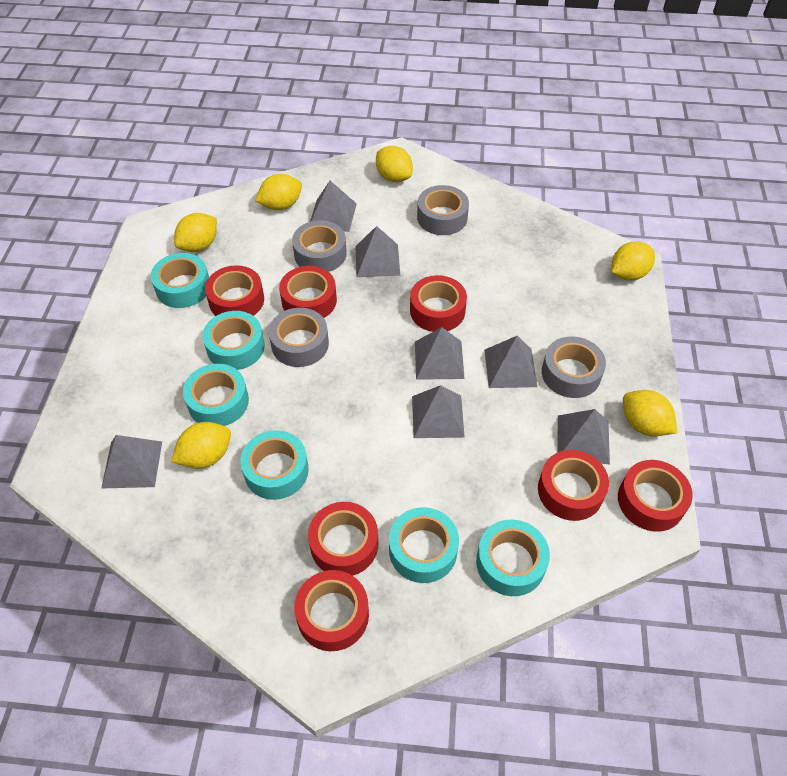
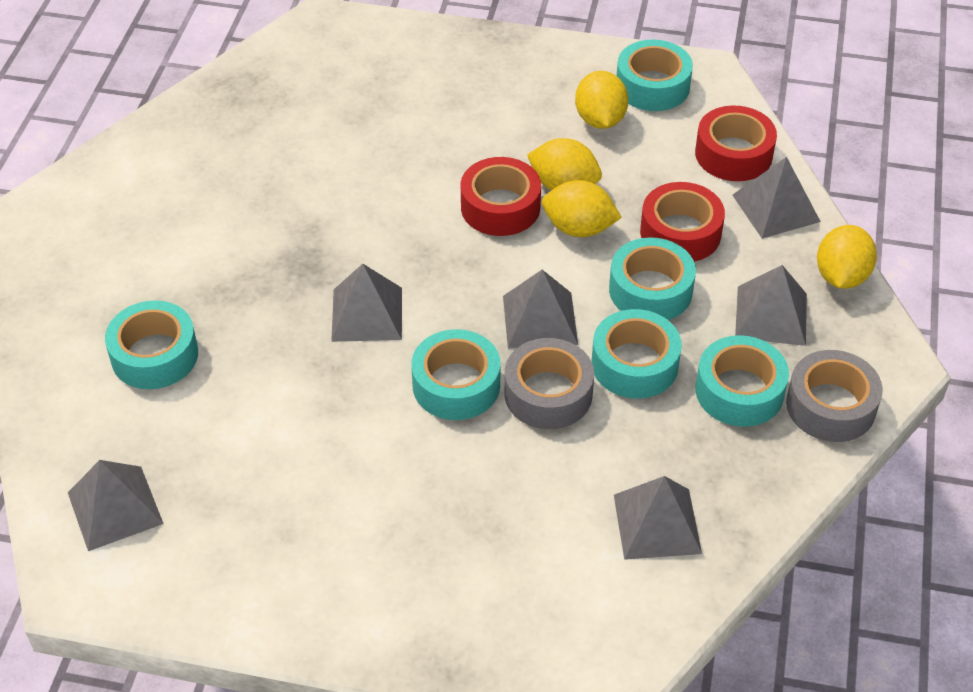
grey pyramid: [101,435,162,489] [310,181,357,232] [355,226,400,277] [412,385,465,438] [415,327,465,380] [484,336,537,388] [557,409,610,465] = 7 -> [68,460,164,551] [331,264,402,342] [503,270,578,349] [614,476,702,560] [732,157,821,239] [735,265,807,346] = 6
grey tape: [269,308,329,367] [292,220,347,272] [417,185,469,235] [542,336,606,398] = 4 -> [504,338,594,429] [786,350,883,442] = 2
red tape: [205,265,264,316] [279,266,337,318] [294,570,369,651] [308,502,378,576] [410,275,467,332] [538,450,609,521] [618,460,693,531] = 7 -> [461,157,541,236] [640,182,725,262] [695,105,777,181] = 3
yellow lemon: [171,422,231,469] [174,213,217,252] [255,174,302,210] [376,146,413,182] [612,241,655,281] [623,390,677,436] = 6 -> [527,138,602,190] [542,180,622,237] [575,71,629,129] [817,225,877,289] = 4

